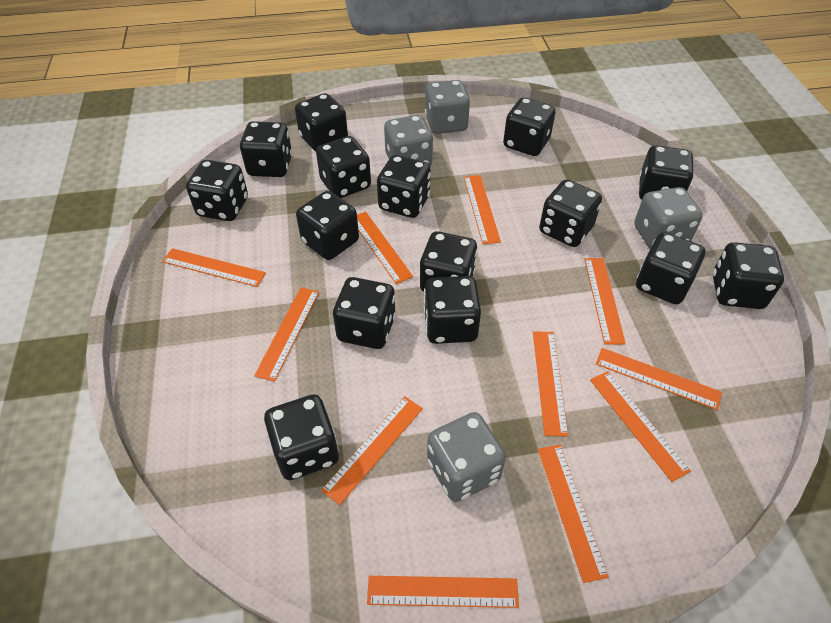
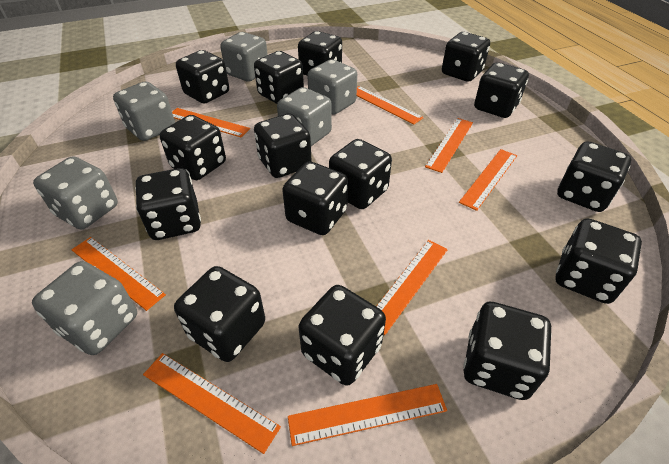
grey dice: [384,115,433,166] [425,80,470,134] [427,412,506,502] [634,187,703,249] = 4 -> [32,261,137,355] [33,156,118,230] [113,81,175,141] [220,32,268,82] [277,87,332,146] [307,59,357,115] = 6
orange ruler: [162,248,266,287] [254,287,319,382] [321,397,423,505] [357,211,413,284] [367,576,519,608] [464,175,501,244] [533,331,568,436] [538,445,609,583] [584,258,626,345] [590,371,691,482] [596,348,722,410] = 11 -> [71,237,166,311] [143,353,281,454] [172,108,250,138] [288,384,447,446] [357,86,424,125] [376,240,448,335] [425,118,473,173] [459,149,517,211] = 8

